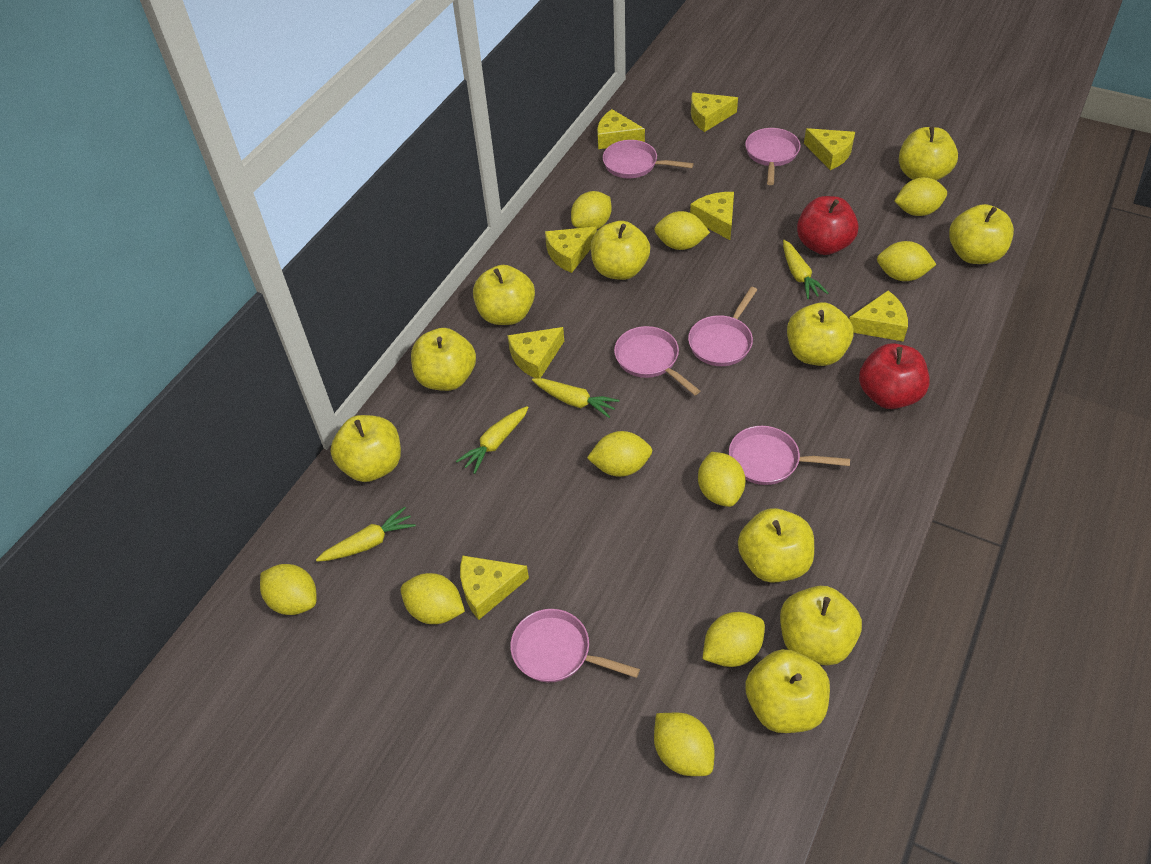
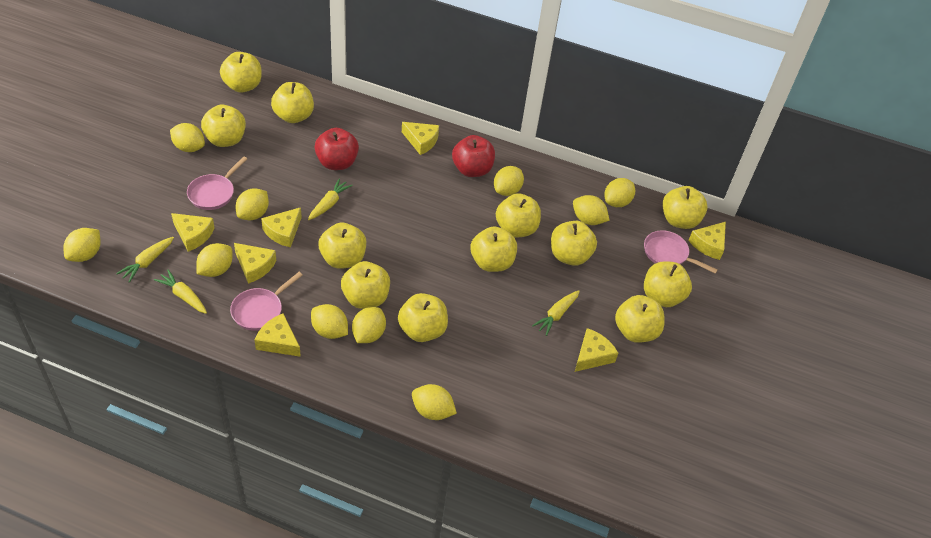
pink pan: [510,609,640,683] [603,140,694,178] [614,326,700,395] [688,287,757,366] [729,426,850,485] [745,128,801,185] = 6 -> [187,156,247,210] [230,272,303,331] [644,230,718,274] = 3
yellow apple: [331,415,401,482] [411,328,476,391] [473,265,535,325] [590,221,650,280] [738,508,814,583] [745,649,830,733] [780,586,862,665] [787,302,854,366] [899,127,958,181] [949,204,1014,264] = 10 -> [201,105,246,147] [220,52,262,92] [271,82,314,123] [319,222,366,269] [341,261,390,309] [398,293,448,342] [471,226,517,272] [496,193,541,237] [551,221,597,266] [615,295,665,343] [644,261,692,307] [662,186,708,229] = 12
yellow cheese: [460,555,529,620] [507,327,564,378] [545,227,597,273] [597,109,645,149] [690,192,734,240] [691,93,738,132] [804,128,855,170] [849,291,908,342] = 8 -> [171,213,215,252] [234,243,276,284] [254,313,301,357] [261,207,302,247] [402,122,439,155] [575,328,618,372] [688,222,726,260] = 7

